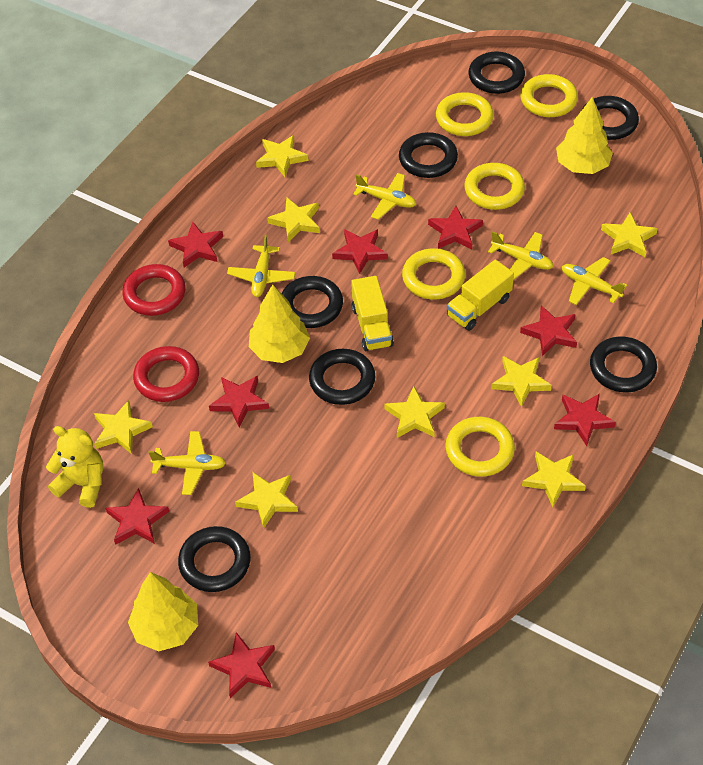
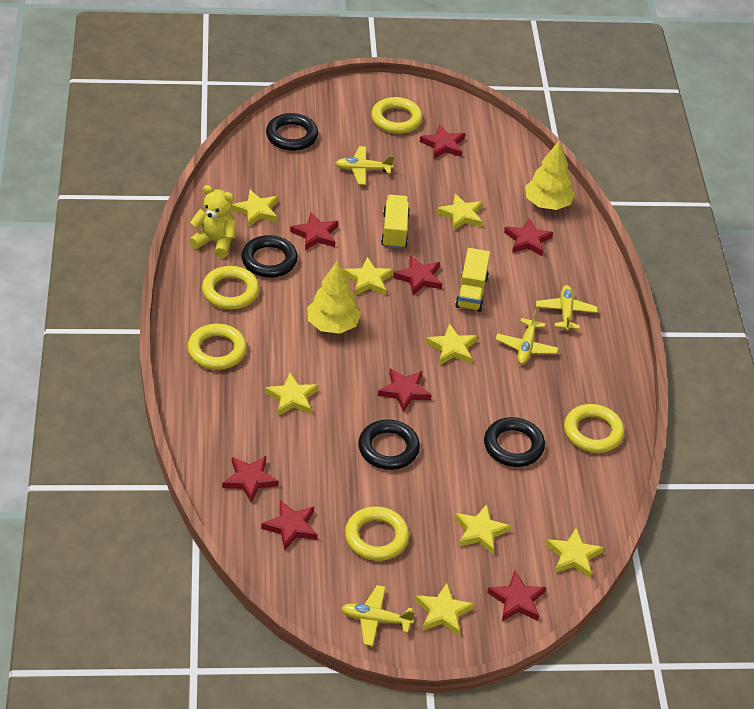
black ring: [178,526,251,592] [281,276,343,328] [309,349,375,405] [399,132,458,178] [468,52,525,94] [583,96,639,140] [590,337,657,392] = 7 -> [241,235,298,278] [266,113,318,151] [358,420,420,470] [484,417,545,467] = 4
red ring: [122,264,186,316] [133,346,199,402] = 2 -> none = 0
yellow plane: [148,431,226,495] [227,235,296,297] [353,173,416,220] [488,232,553,280] [562,257,627,305] = 5 -> [335,146,394,185] [341,585,415,646] [496,310,558,364] [536,285,598,331] = 4
yellow tree: [128,572,198,651] [249,284,310,363] [556,97,613,174] = 3 -> [307,261,361,334] [525,141,575,210] = 2

